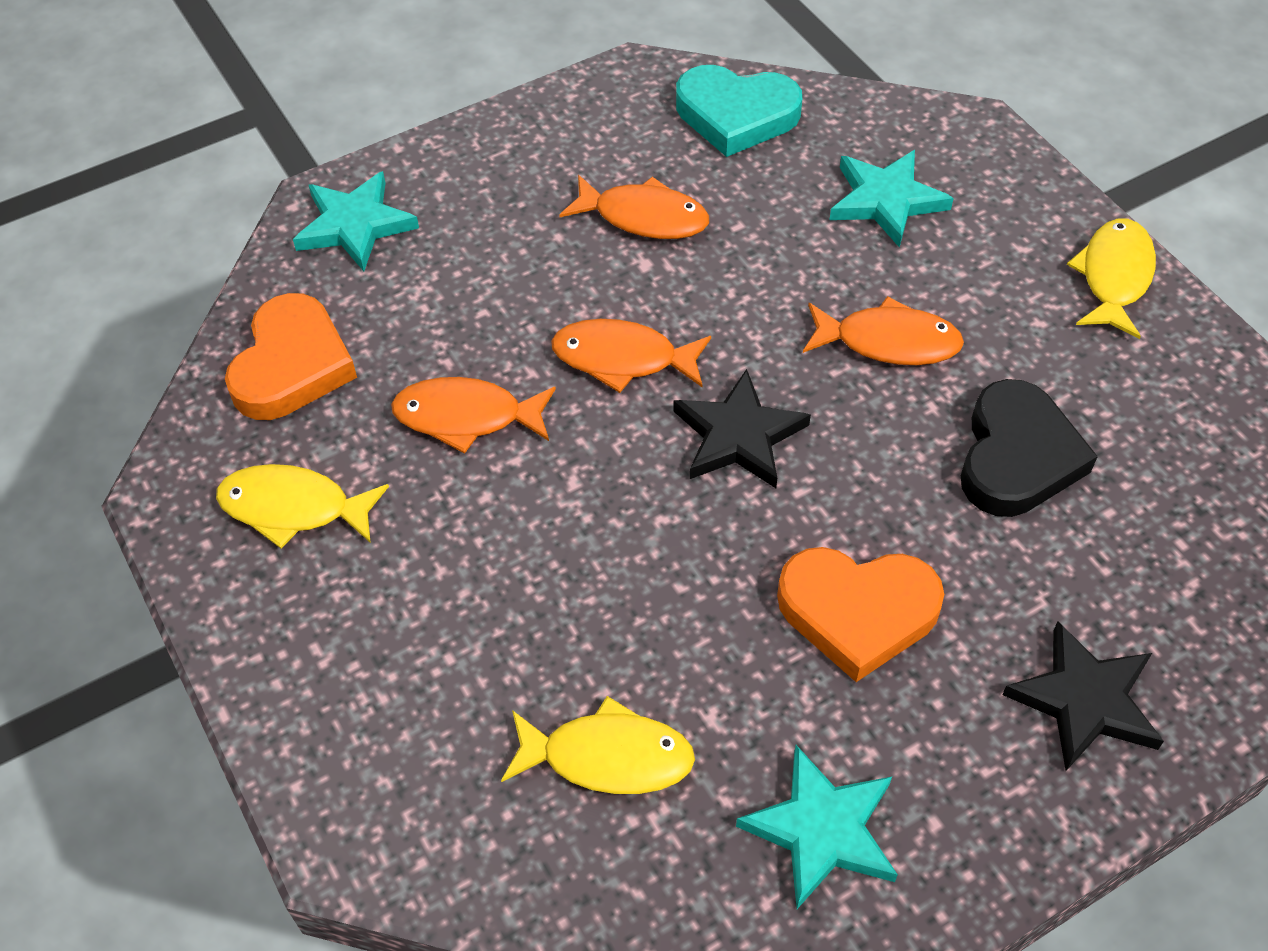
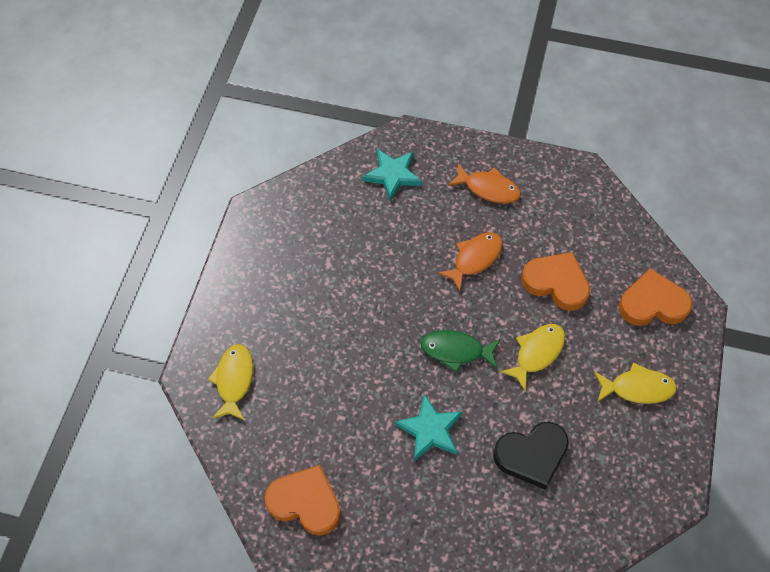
black star: [673,369,811,488] [1002,621,1164,771] = 2 -> none = 0
green fish: none = 0 -> [420,330,500,372] = 1
orange fish: [391,377,556,454] [551,319,711,393] [559,175,709,239] [803,296,964,365] = 4 -> [438,233,503,291] [448,164,521,203] = 2
orange heart: [225,293,357,420] [777,547,944,682] = 2 -> [265,465,341,536] [521,252,590,311] [619,269,692,326] = 3
turquoise heart: [676,65,802,157] = 1 -> none = 0
turquoise star: [293,171,419,271] [736,745,898,909] [829,150,954,247] = 3 -> [362,149,422,201] [395,394,462,461] = 2

